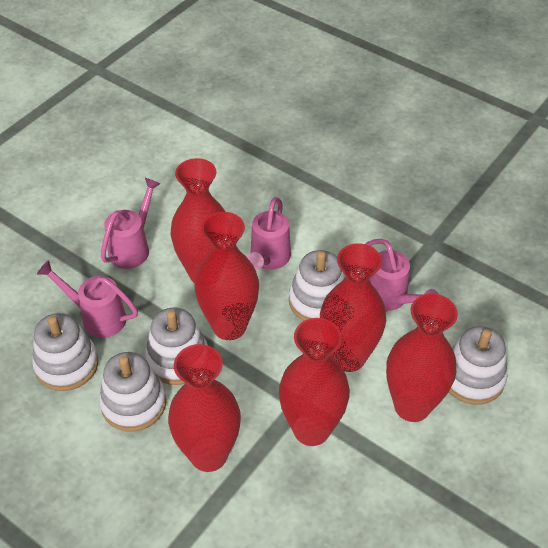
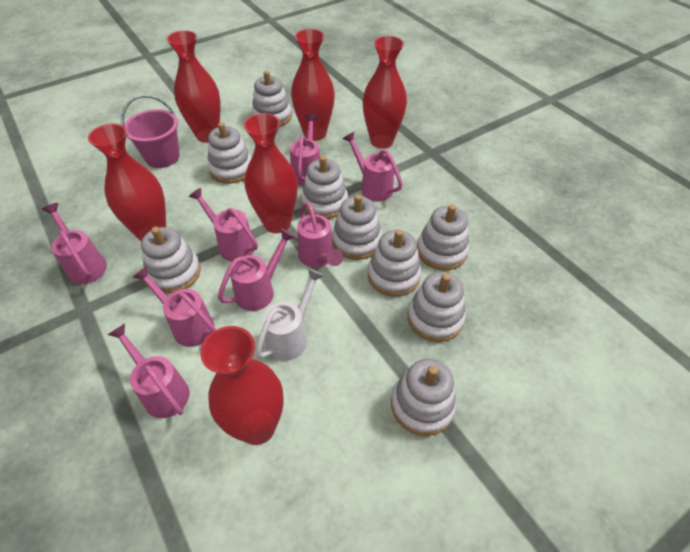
pink bucket: none = 0 -> [121,95,180,168] = 1
pink watering can: [37,260,138,338] [101,178,161,269] [247,197,291,270] [366,239,438,311] = 4 -> [42,203,107,284] [107,323,190,418] [132,266,216,347] [189,188,258,262] [218,228,295,311] [290,114,320,186] [297,202,343,267] [343,132,403,201] = 8
white stacking toy: [32,313,98,391] [99,352,166,432] [145,308,208,385] [289,250,345,321] [449,326,508,405] = 5 -> [141,227,201,294] [208,122,251,184] [252,71,292,127] [301,156,348,219] [332,194,382,260] [368,229,421,297] [391,359,457,436] [407,272,466,342] [417,204,469,270] = 9
white watering can: none = 0 -> [255,268,324,361] = 1

